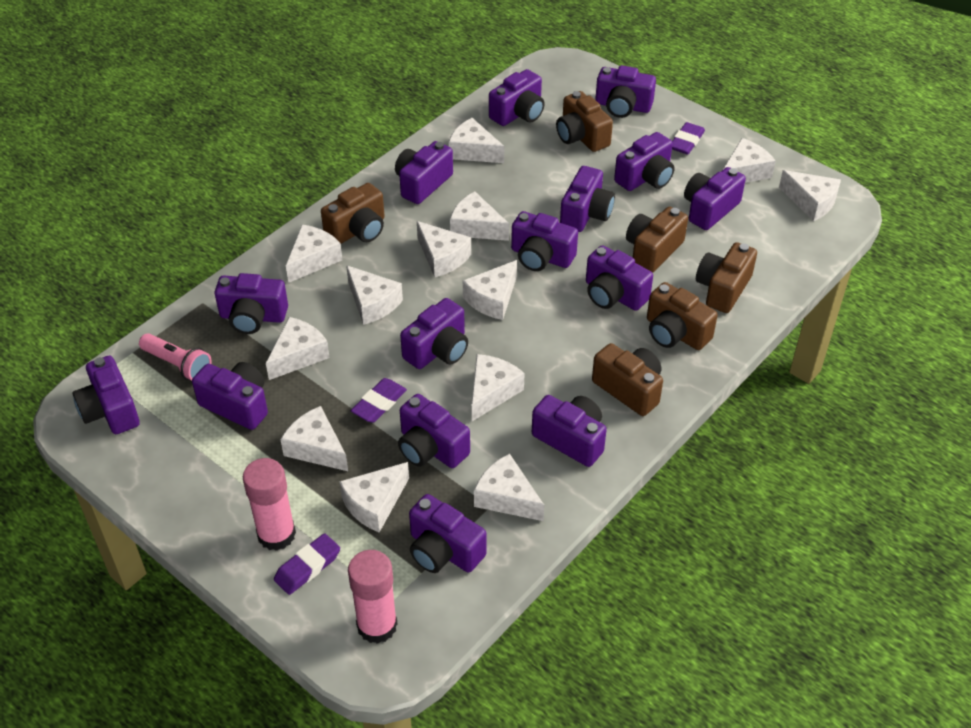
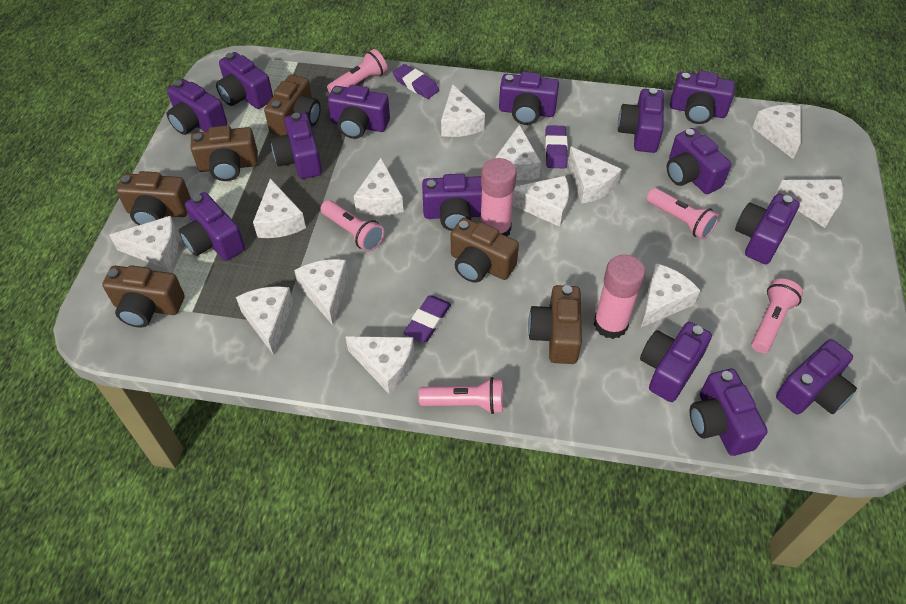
pink flashlight: [139,333,211,381] = 1 -> [321,200,384,252] [327,49,387,93] [419,377,503,414] [647,188,719,239] [751,279,803,353] = 5
purple camera: [72,356,140,434] [192,362,268,430] [215,273,288,334] [395,141,453,204] [398,394,470,468] [400,298,468,369] [409,494,486,573] [489,69,545,126] [511,211,578,271] [532,395,607,467] [560,166,615,232] [586,245,653,311] [595,65,656,118] [614,132,675,191] [684,167,746,230] = 15 -> [167,79,227,135] [179,192,245,261] [216,52,273,109] [271,113,322,179] [328,85,390,139] [422,174,482,231] [499,72,559,125] [618,88,664,153] [640,322,712,402] [667,128,731,194] [670,71,735,124] [689,369,768,456] [735,194,800,264] [776,339,857,415] = 14

